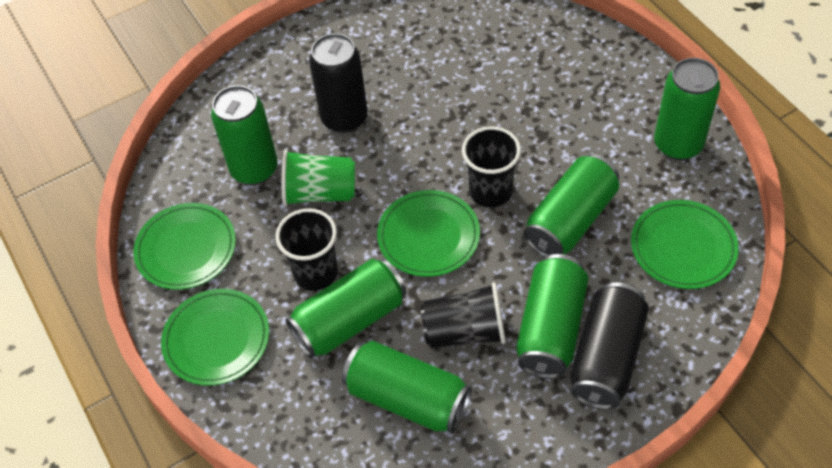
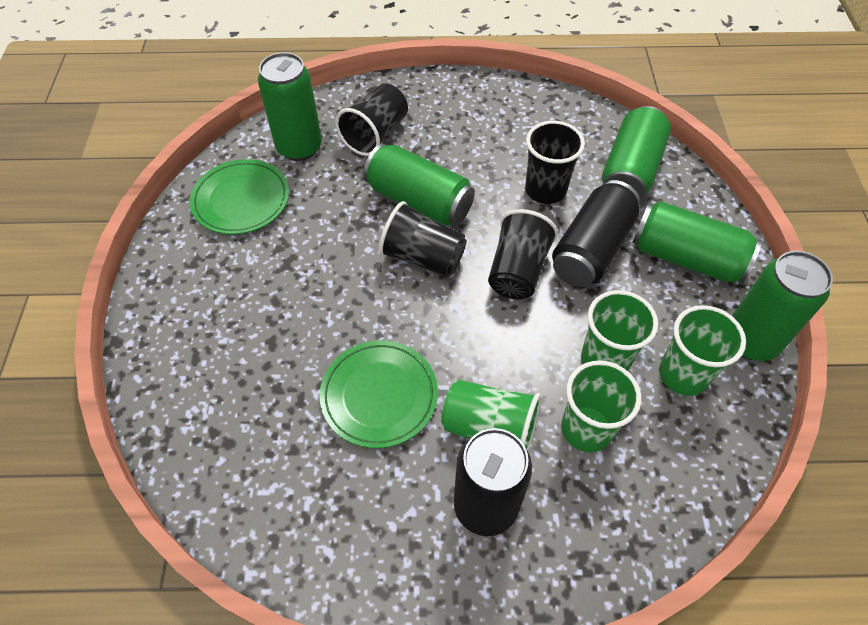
black cup: [276,208,338,291] [421,282,506,348] [462,126,521,208] = 3 -> [335,83,408,156] [379,201,467,277] [488,209,558,299] [525,121,585,204] = 4
green can: [211,85,278,185] [285,259,407,359] [342,341,472,433] [516,254,589,379] [523,154,619,257] [654,58,720,160] = 6 -> [258,52,322,161] [363,144,475,226] [602,106,671,202] [633,201,762,283] [732,251,833,361] = 5
green cup: [282,150,355,206] = 1 -> [441,380,541,451] [561,361,641,452] [581,290,658,371] [659,305,746,396] = 4
green plate: [133,203,236,290] [161,289,269,386] [377,190,480,277] [631,200,739,289] = 4 -> [190,159,289,234] [320,340,438,448] = 2

